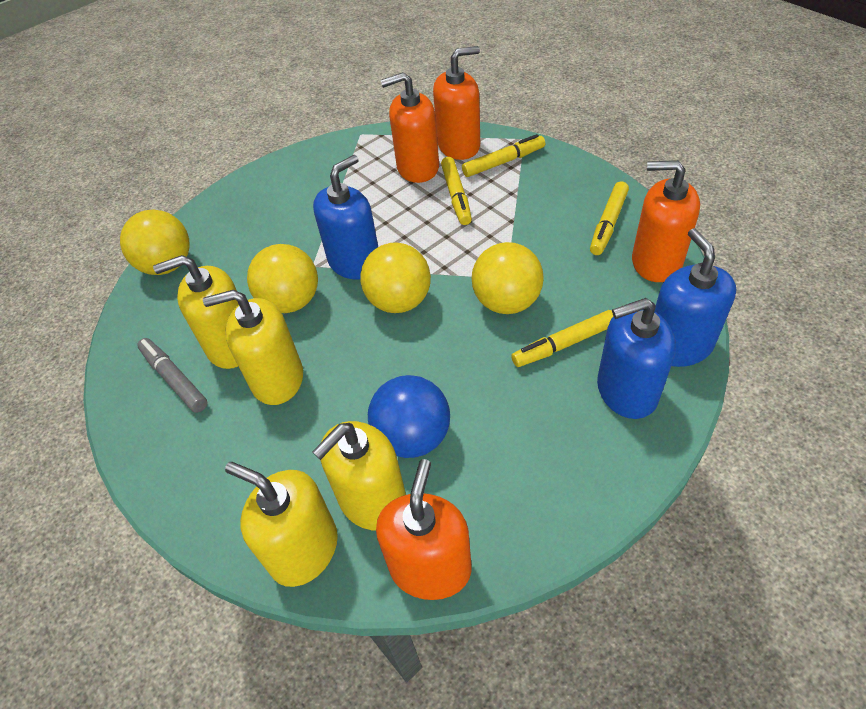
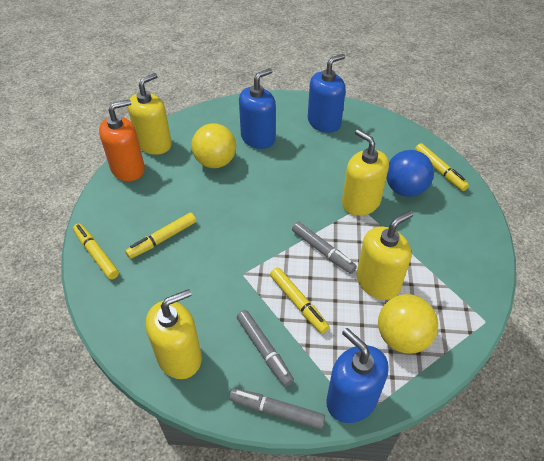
grey marker: [137,338,208,413] = 1 -> [229,388,325,430] [237,310,294,387] [292,222,357,274] = 3
orange soap dispenser: [376,459,472,600] [380,72,439,183] [433,46,480,160] [632,160,700,282] = 4 -> [99,99,145,181] = 1
yellow ball: [120,210,190,275] [247,244,318,313] [361,242,431,313] [471,242,544,314] = 4 -> [191,123,236,168] [378,294,438,354] = 2

